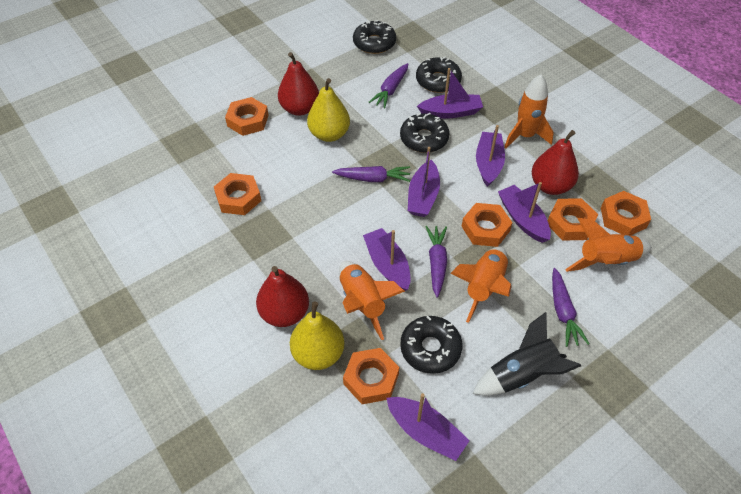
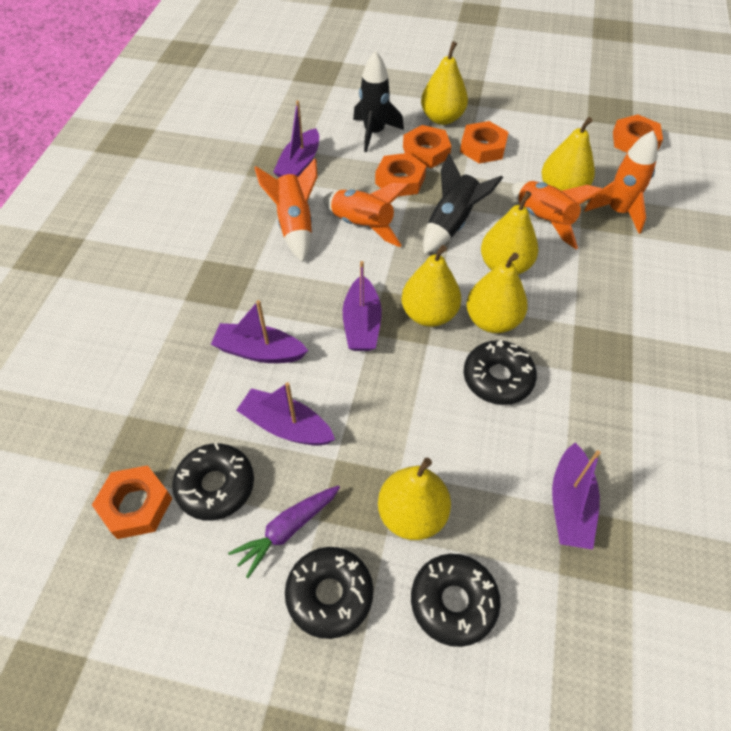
black rocket: [473,312,581,396] = 1 -> [353,51,404,152] [423,153,503,254] = 2
orange nut: [214,173,261,215] [225,97,269,136] [343,348,399,404] [461,203,513,247] [548,198,598,241] [601,191,651,235] = 6 -> [92,465,172,539] [375,153,426,196] [403,125,451,168] [460,121,509,163] [613,114,663,153] = 5
purple boat: [363,228,410,291] [387,393,470,461] [408,147,440,217] [417,68,483,119] [476,125,505,187] [498,182,551,243] = 6 -> [211,300,308,363] [236,382,335,446] [273,101,319,177] [343,261,382,351] [552,442,601,550] = 5
purple carrot: [332,166,410,182] [368,63,408,108] [425,226,447,298] [552,268,589,347] = 4 -> [228,486,340,578] = 1
red pear: [256,266,309,327] [278,52,319,116] [532,130,579,195] = 3 -> none = 0
yellow pear: [290,302,344,370] [307,78,350,142] = 2 -> [378,458,451,540] [401,245,461,327] [421,41,468,125] [467,252,528,333] [481,191,538,275] [542,117,595,191] = 6

